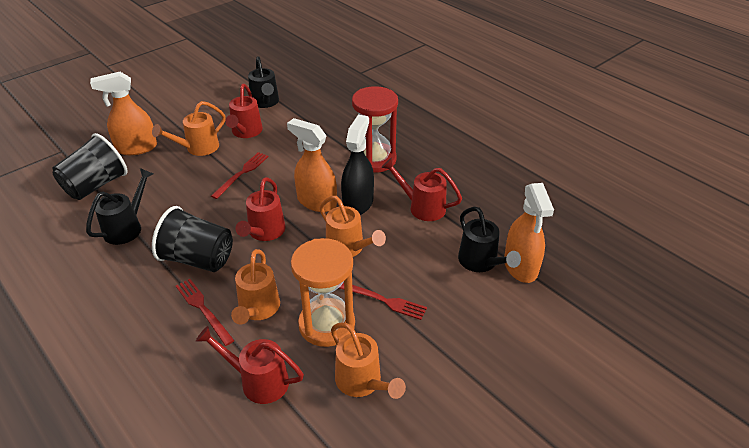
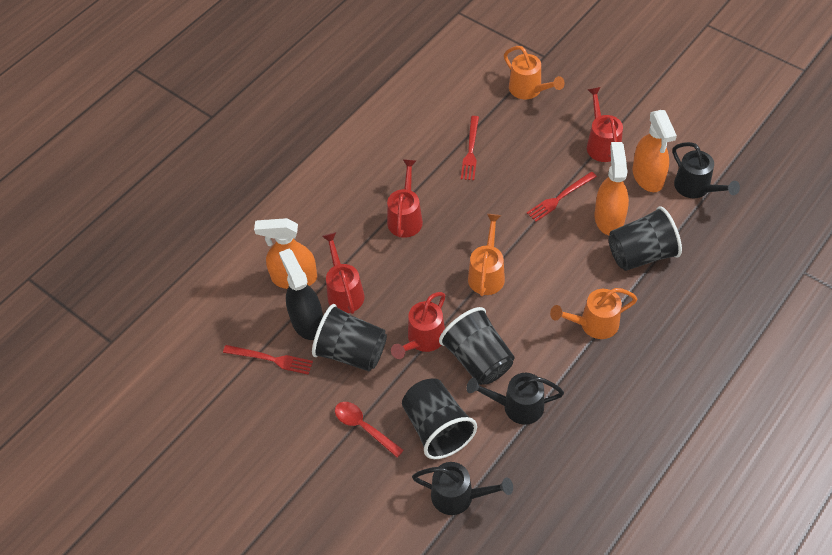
black cup: [52,133,128,200] [152,206,233,272] = 2 -> [312,304,387,371] [402,378,477,459] [439,307,515,385] [608,207,682,271] = 4
orange hourglass: [291,238,355,347] = 1 -> none = 0
orange watering can: [152,101,226,156] [231,249,280,325] [320,196,386,257] [331,323,406,399] = 4 -> [468,214,505,296] [504,46,565,99] [550,288,637,339] = 3
red hourglass: [352,86,398,173] = 1 -> none = 0
red spoon: none = 0 -> [335,402,404,458] = 1

